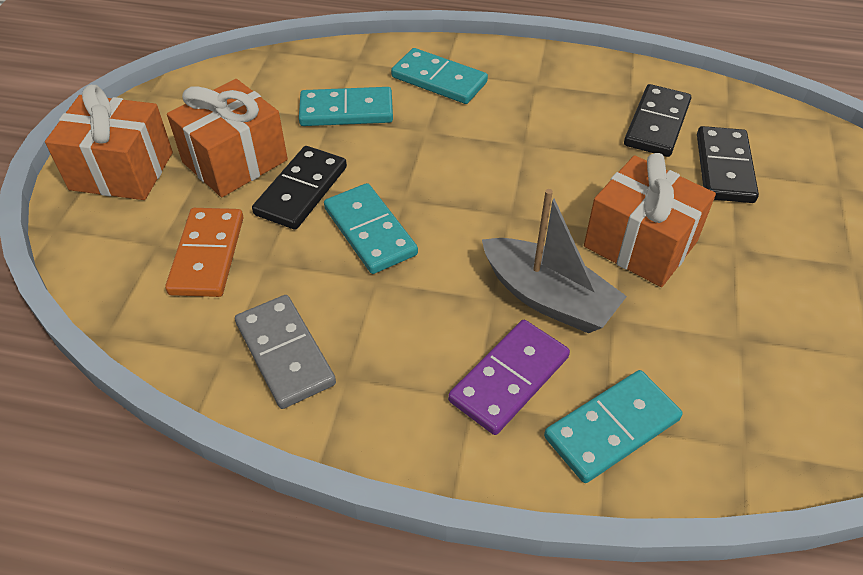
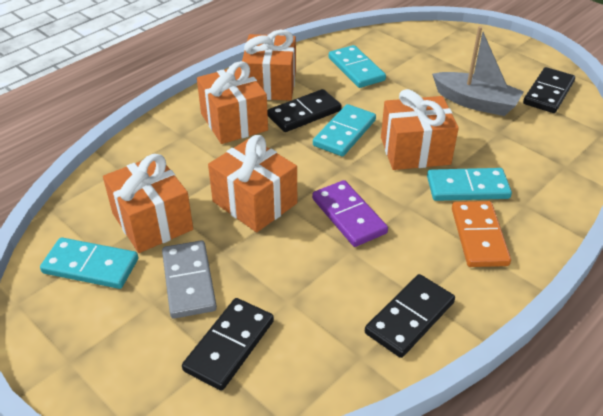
black domino: [252,146,347,230] [624,84,691,157] [697,126,759,203] = 3 -> [182,298,274,391] [267,89,342,132] [365,274,455,358] [523,67,575,113] = 4
orange gift: [45,85,173,200] [167,79,288,197] [584,153,716,287] = 3 -> [103,154,193,253] [197,61,268,144] [208,135,297,232] [242,30,296,101] [381,89,459,170] = 5

